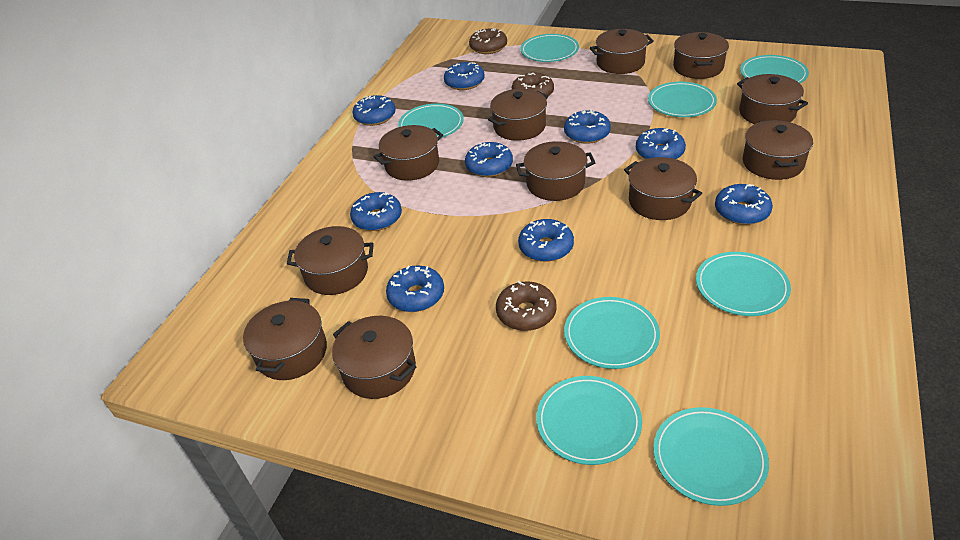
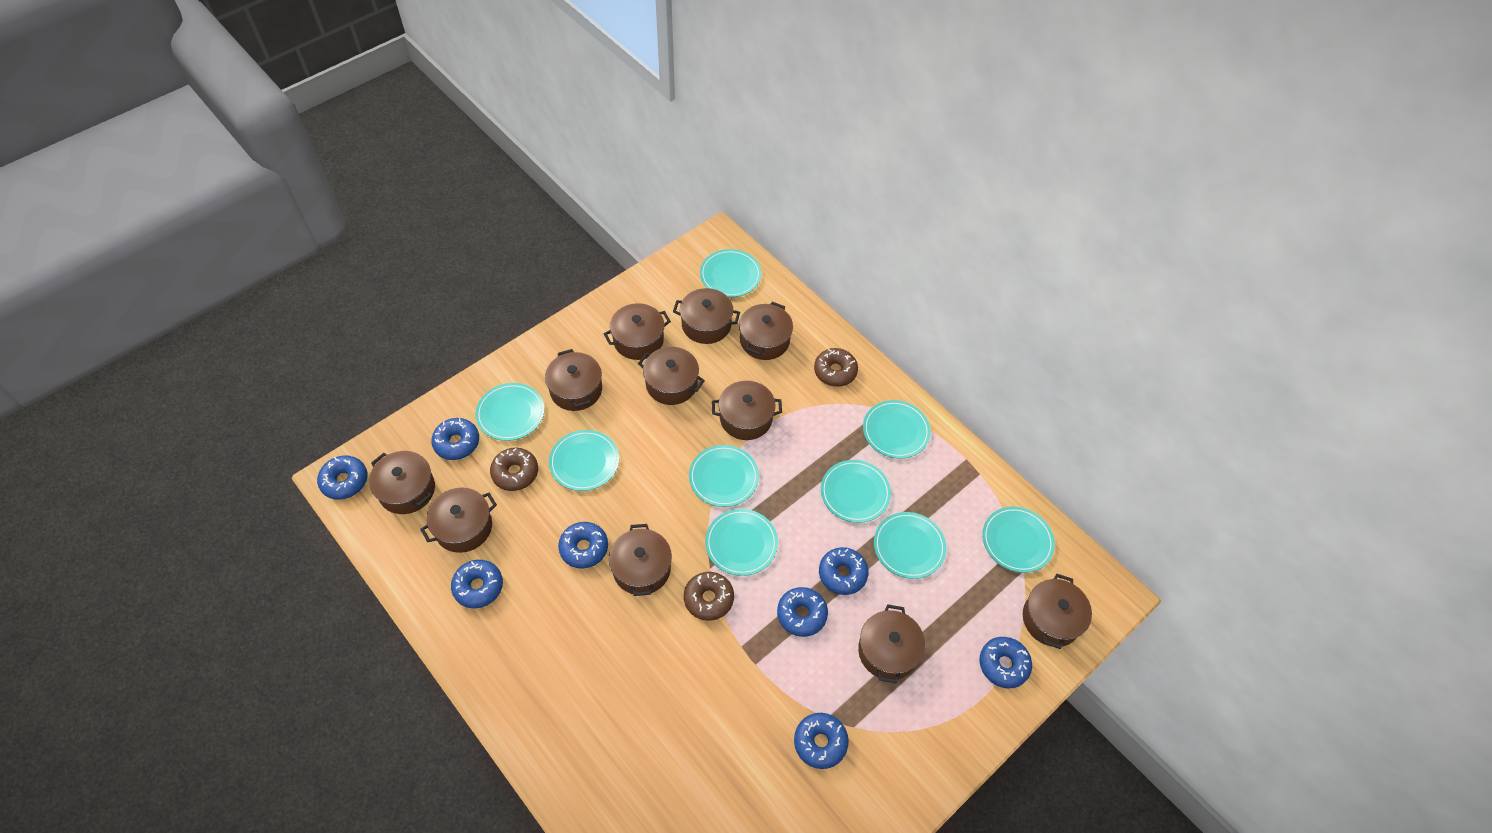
blue donut: [350,192,402,231] [352,95,396,126] [386,265,444,312] [444,62,485,90] [465,142,513,177] [518,219,574,262] [564,109,611,144] [636,128,686,159] [715,184,773,225] = 9 -> [317,455,367,500] [431,418,479,460] [451,560,503,608] [558,522,608,569] [777,587,828,637] [794,713,849,769] [819,547,869,595] [979,637,1032,689] = 8
turquoise plate: [398,103,464,138] [521,34,579,62] [536,376,642,465] [564,297,660,369] [648,82,717,117] [653,407,769,506] [696,252,791,316] [740,55,809,83] = 8 -> [476,383,544,441] [549,430,619,491] [689,445,759,507] [700,249,761,297] [705,509,778,576] [821,460,891,523] [863,400,931,459] [874,512,946,579] [982,507,1055,573] = 9

